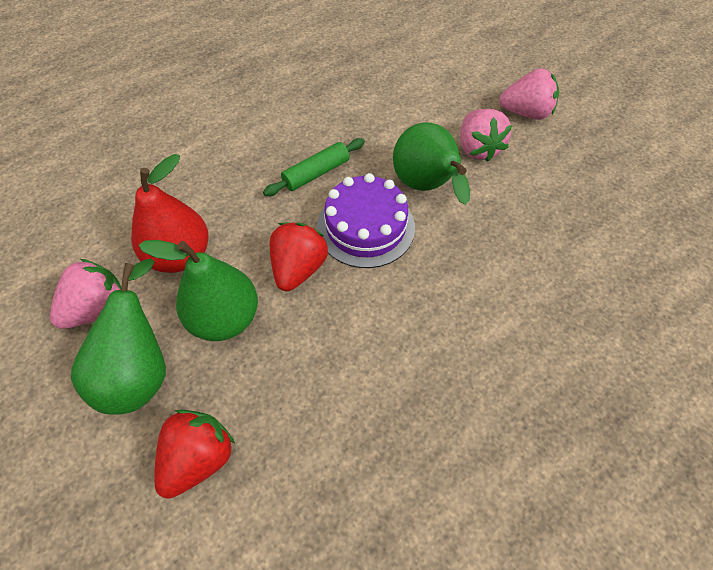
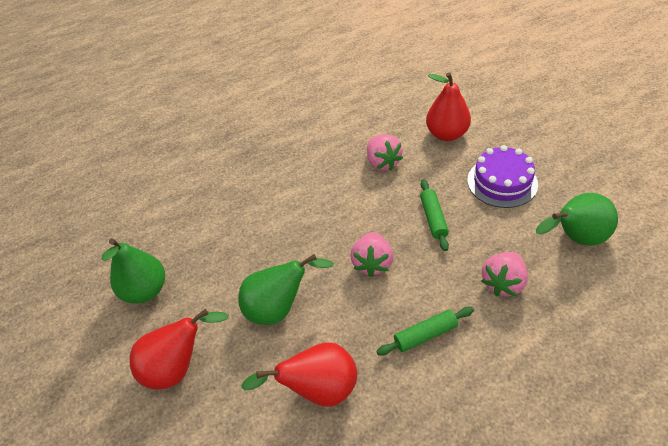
green rolling pin: [263,138,365,196] = 1 -> [376,307,474,356] [420,179,449,251] = 2
red pear: [131,154,209,273] = 1 -> [130,309,229,389] [241,342,357,407] [426,72,471,141] = 3
red strawberry: [154,410,235,499] [270,222,328,291] = 2 -> none = 0

